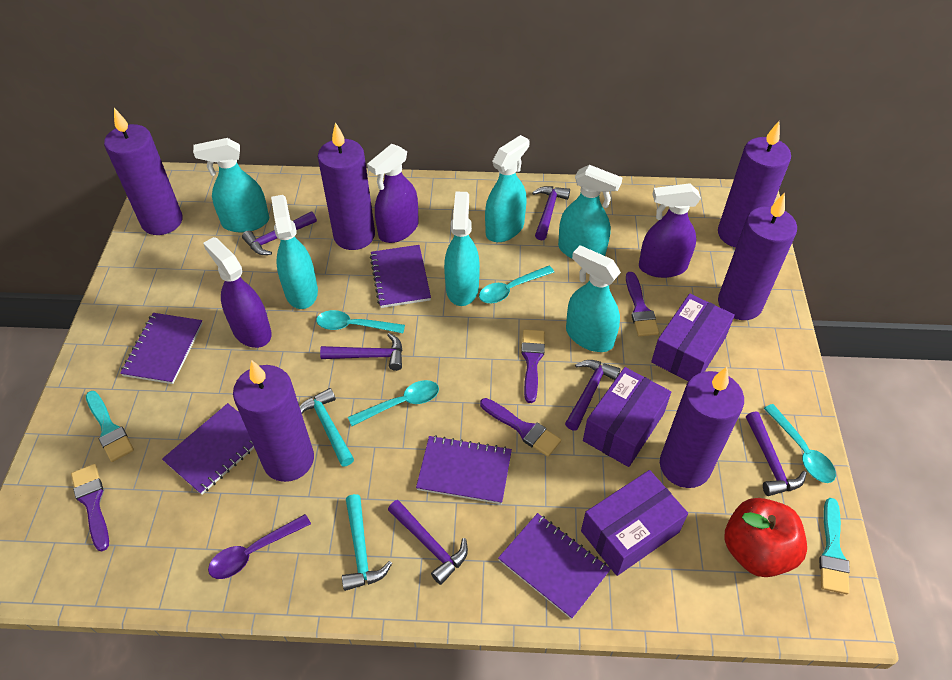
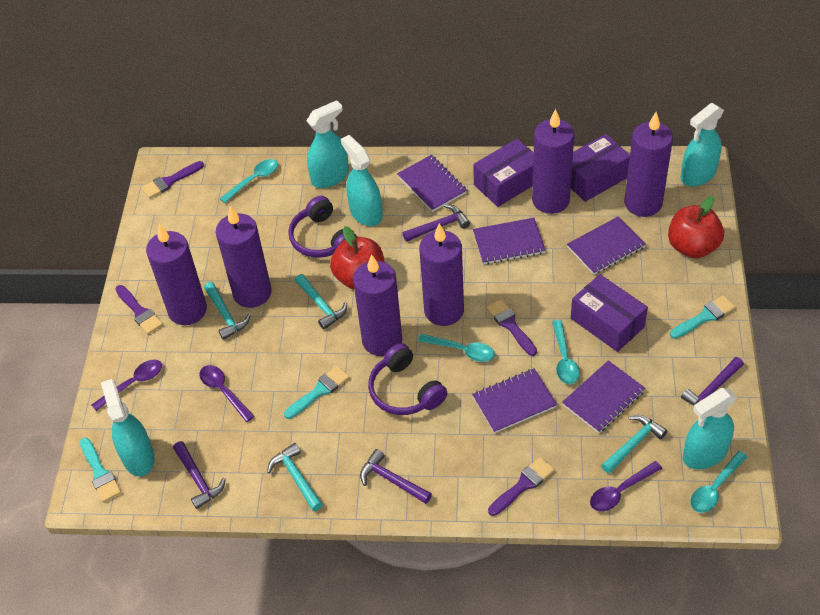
purple hammer: [242,212,317,255] [320,333,403,371] [388,500,468,585] [532,186,570,240] [565,360,621,430] [746,411,807,496] = 6 -> [173,441,226,509] [360,449,432,504] [402,204,470,242] [681,357,744,406] = 4
purple headphones: none = 0 -> [288,196,357,258] [368,343,447,415] = 2
purple spoon: [208,514,311,579] = 1 -> [92,359,162,411] [200,365,255,422] [590,461,662,511] = 3
purple spray bottle: [203,237,272,348] [367,144,419,243] [639,183,701,278] = 3 -> none = 0
red apple: [725,498,807,577] = 1 -> [330,226,384,289] [668,196,724,258] = 2
turquoise brush: [86,391,134,462] [819,498,850,594] = 2 -> [80,438,121,502] [284,366,350,419] [670,295,736,339] = 3
turquoise hammer: [299,388,354,467] [342,494,392,591] = 2 -> [204,282,251,340] [267,443,323,511] [295,274,347,330] [601,415,667,474] = 4
turquoise spray bottle: [193,138,269,232] [271,195,318,309] [444,192,480,306] [485,135,529,242] [558,165,623,258] [566,245,621,352] = 6 -> [101,379,155,477] [306,100,349,188] [341,135,382,226] [681,103,724,187] [683,388,737,469] = 5

